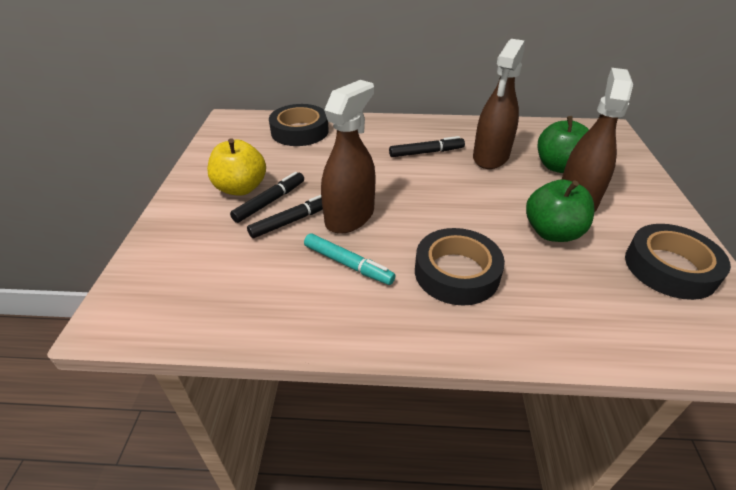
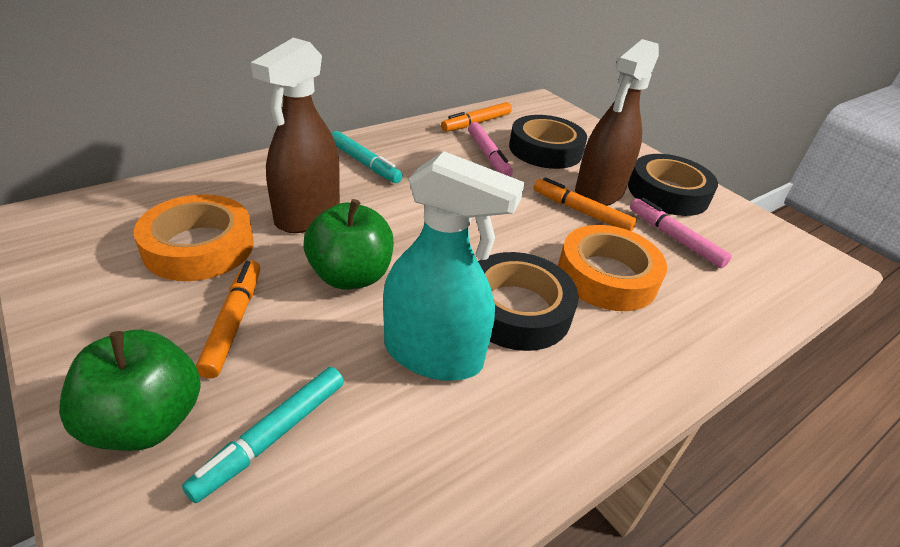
black marker: [230,172,304,223] [247,195,323,238] [389,136,465,157] = 3 -> none = 0
brown spray bottle: [321,80,375,234] [473,39,525,169] [562,68,633,213] = 3 -> [251,38,340,233] [575,39,659,206] = 2
orange marker: none = 0 -> [196,260,260,379] [441,102,512,132] [534,177,637,232] = 3
orange tape: none = 0 -> [134,194,254,281] [558,225,667,311] = 2
pink marker: none = 0 -> [468,122,513,176] [630,198,732,268] = 2
turquoise marker: [304,234,396,285] = 1 -> [182,367,344,503] [332,131,403,183] = 2
turquoise spray bottle: none = 0 -> [383,151,525,381] = 1
yellow apple: [207,139,266,196] = 1 -> none = 0

